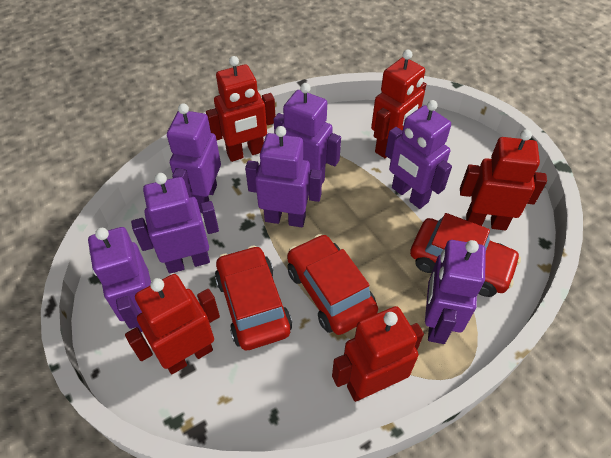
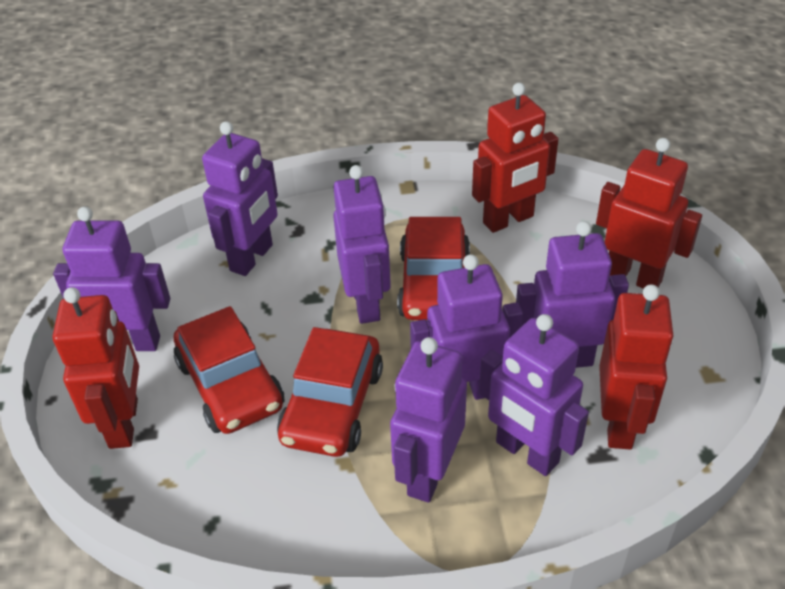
red robot: [125,274,220,374] [206,56,275,162] [332,306,424,402] [371,50,426,158] [460,130,547,230] = 5 -> [53,287,139,449] [472,83,559,233] [596,138,702,289] [599,284,674,449] = 4

